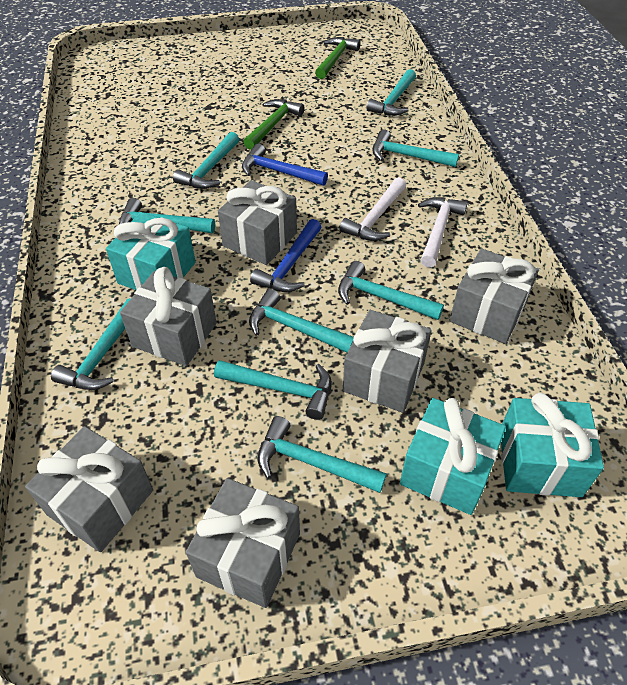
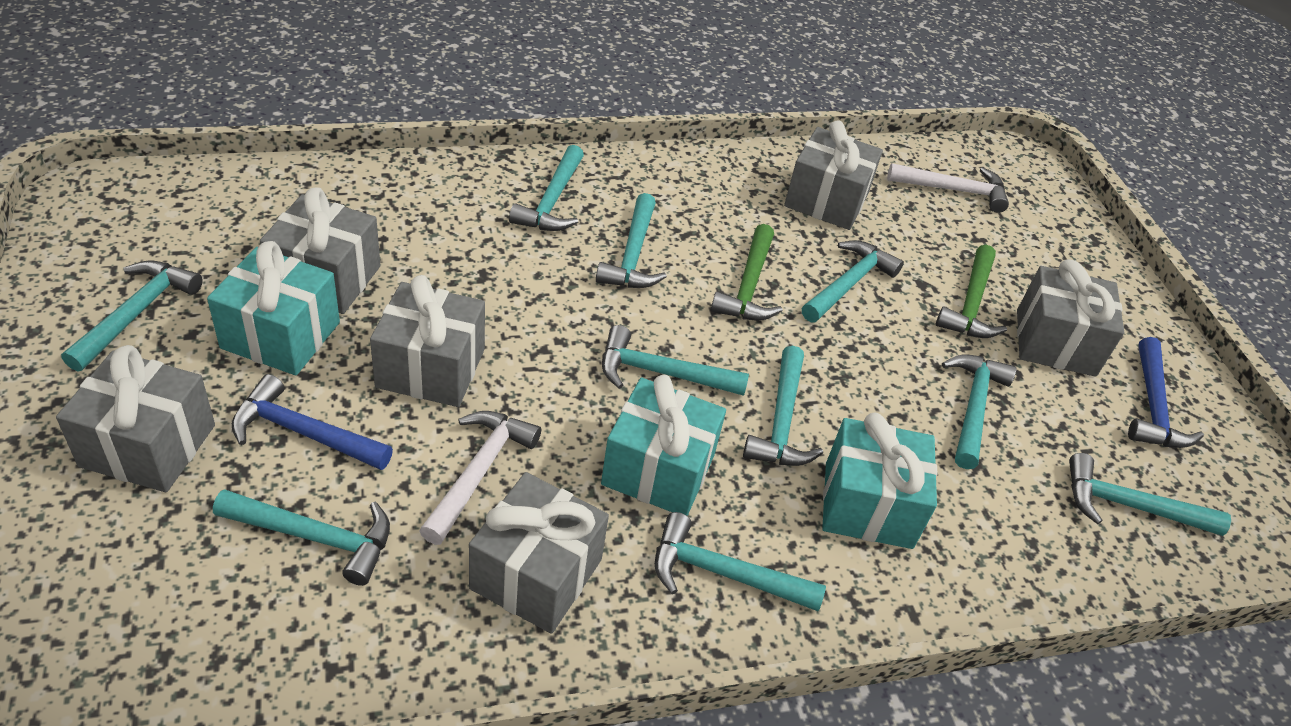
turquoise hammer: [51,298,131,390] [119,198,215,233] [173,132,239,189] [214,360,332,420] [249,289,353,353] [258,416,387,493] [338,261,444,320] [367,69,416,116] [372,130,459,167] = 9 -> [61,261,203,371] [213,489,390,586] [509,145,584,231] [596,193,667,288] [602,325,749,396] [655,512,826,611] [743,346,823,466] [802,240,904,322] [942,355,1016,469] [1069,453,1231,536] = 10

